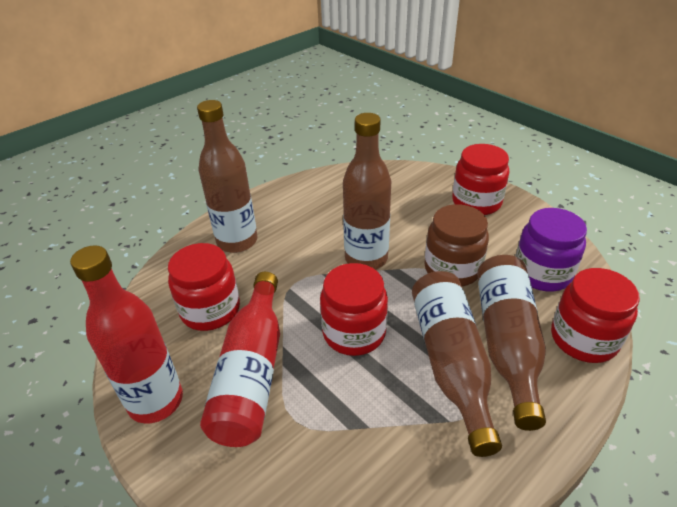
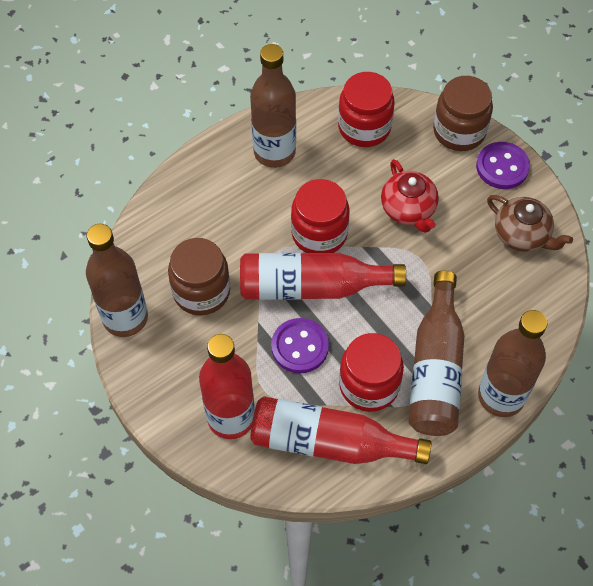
brown jar: [424,204,489,286] = 1 -> [168,238,230,315] [433,76,493,151] = 2
brown teapot: none = 0 -> [487,195,573,252] = 1
purple button: none = 0 -> [271,318,329,373] [476,142,530,189] = 2
purple jar: [515,208,587,291] = 1 -> none = 0
red bottle: [70,245,183,424] [200,272,280,447] = 2 -> [199,334,255,439] [240,253,406,300] [251,396,431,464] = 3
red jar: [168,243,240,331] [320,263,388,356] [452,144,509,215] [551,268,640,363] = 4 -> [291,179,349,253] [338,72,395,147] [339,333,404,412] = 3
red teapot: none = 0 -> [381,159,439,233] = 1

